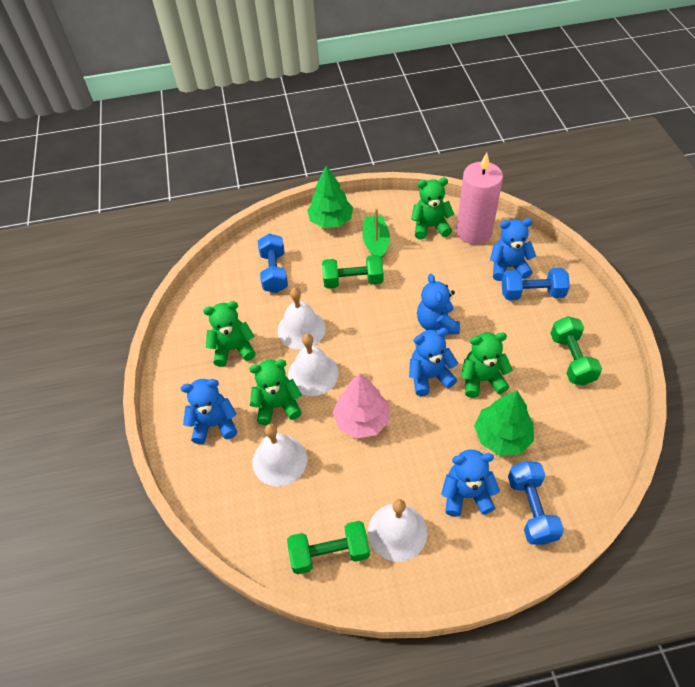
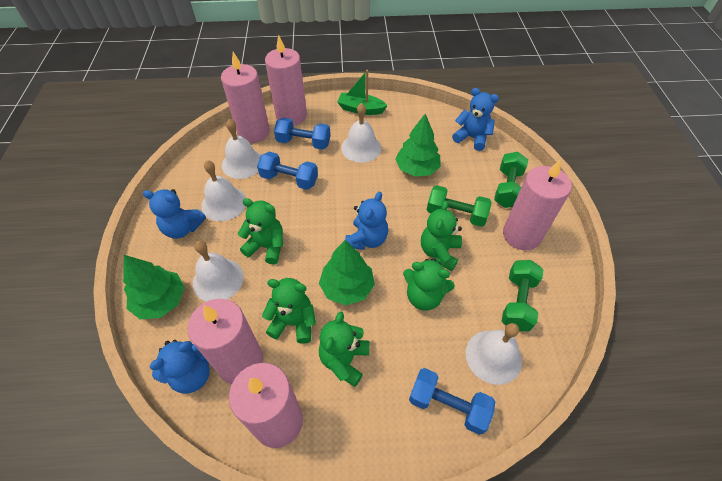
blue teddy bear: [181,379,237,444] [409,328,458,396] [417,274,460,334] [441,449,500,517] [490,218,536,281] = 5 -> [143,189,206,239] [149,340,210,394] [345,191,388,250] [452,88,499,151] = 4
green teddy bear: [203,301,256,367] [249,359,302,425] [411,178,455,240] [461,332,513,398] = 4 -> [238,198,283,264] [262,278,316,344] [319,311,370,387] [403,258,455,311] [421,201,462,271] = 5
green tree: [307,166,353,228] [474,391,534,456] = 2 -> [123,255,185,319] [319,240,375,305] [395,114,441,177] = 3
pink candle: [456,152,503,244] = 1 -> [187,299,264,384] [221,52,270,143] [229,363,303,448] [265,35,307,126] [503,159,572,250] = 5
pink tree: [333,373,390,438] = 1 -> none = 0
white bell: [252,424,307,487] [278,288,326,349] [288,334,339,396] [368,499,427,562] = 4 -> [193,241,244,301] [201,160,246,221] [222,119,261,179] [341,103,382,163] [465,323,522,385] = 5

